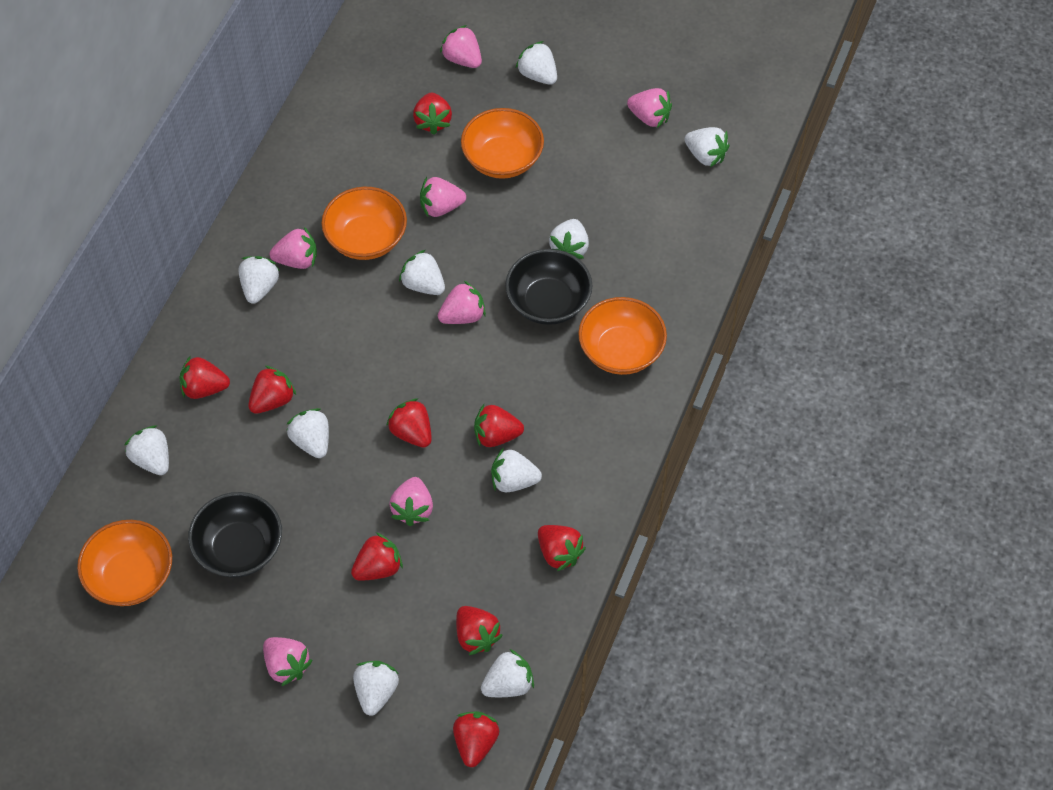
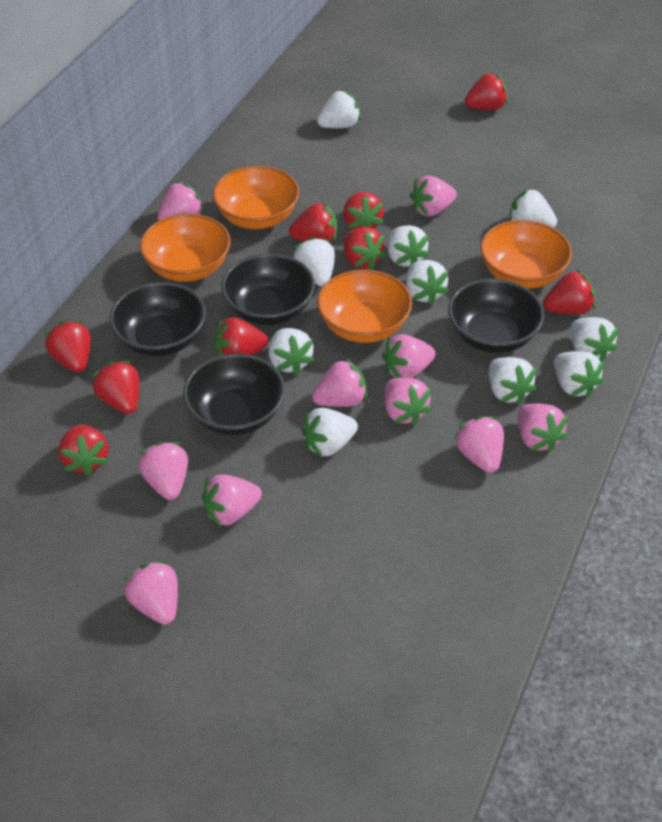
black bowl: [188,492,282,577] [505,249,593,325] = 2 -> [109,282,206,356] [183,354,285,435] [221,253,315,325] [448,279,544,353] = 4
pink strawberry: [263,637,313,686] [270,227,317,269] [389,477,433,526] [420,177,466,217] [438,281,486,324] [440,25,482,68] [627,88,672,128] = 7 -> [123,560,178,625] [138,442,188,500] [157,182,204,221] [202,475,262,527] [312,358,367,407] [382,334,435,378] [384,377,432,426] [410,175,457,217] [454,416,504,473] [518,403,568,453] = 10

